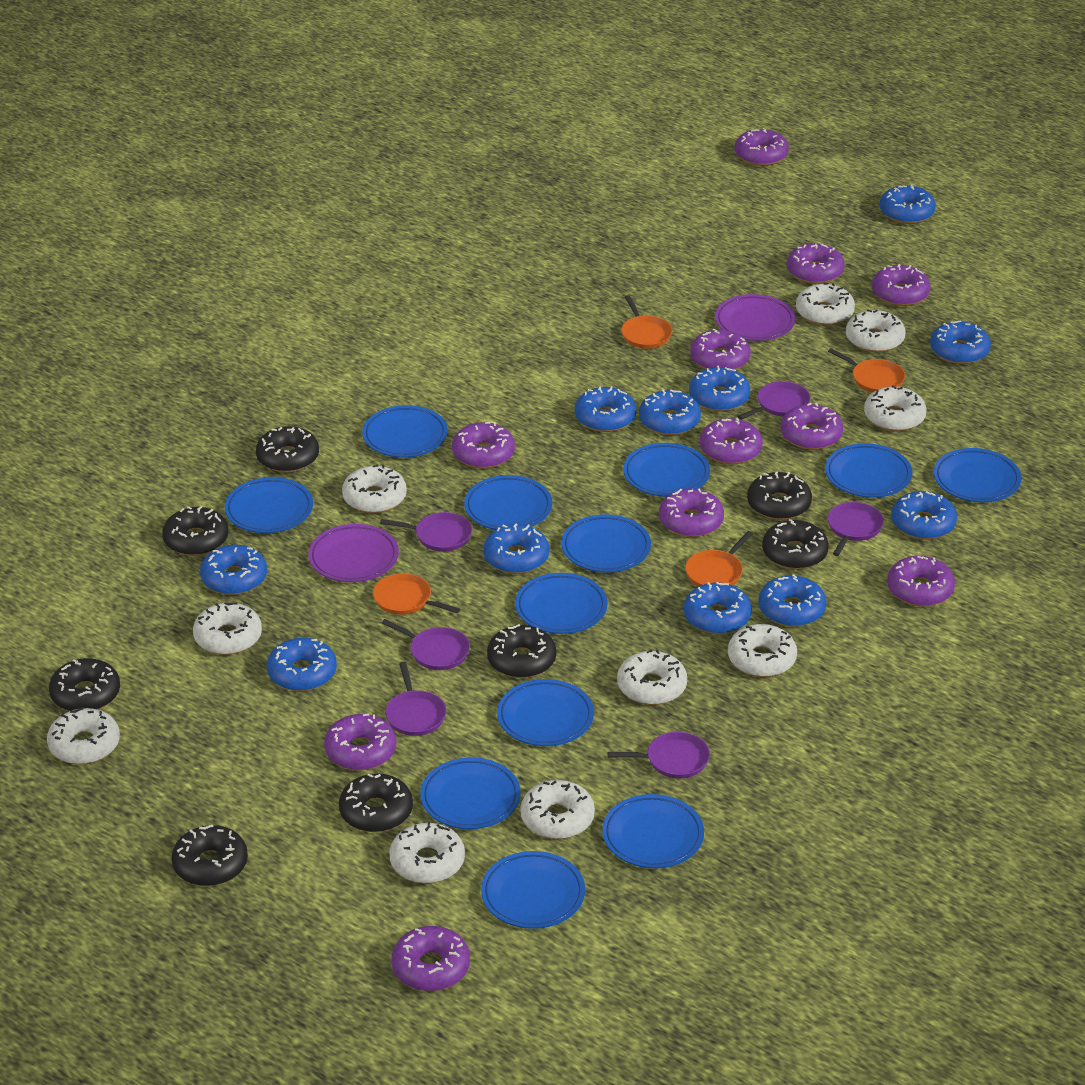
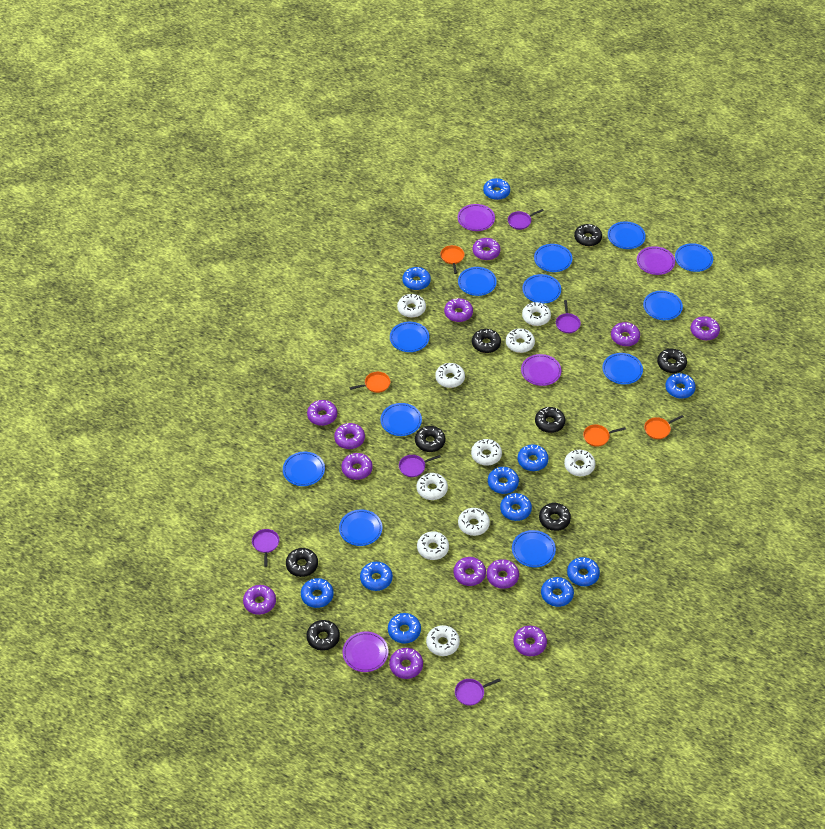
purple donut: [324,713,396,770] [391,926,470,991] [452,422,515,469] [659,488,724,537] [690,329,751,370] [700,418,763,464] [735,128,789,166] [780,403,843,450] [787,243,845,284] [872,264,931,306] [887,556,955,607] = 11 -> [243,585,276,615] [307,400,337,426] [334,423,365,449] [342,453,372,480] [389,648,423,679] [444,298,473,322] [454,557,486,586] [473,238,501,260] [487,559,519,589] [514,626,547,656] [611,322,640,346] [691,316,720,341] = 12
purple pan: [380,512,472,551] [382,619,470,670] [385,662,446,736] [608,732,710,778] [738,381,810,420] [828,502,884,556] = 6 -> [252,529,279,567] [399,455,441,477] [455,678,501,706] [508,209,544,230] [556,300,581,333] = 5
purple plate: [308,524,399,582] [715,294,796,341] = 2 -> [343,631,388,672] [458,204,495,231] [521,354,561,386] [637,246,675,275] = 4

